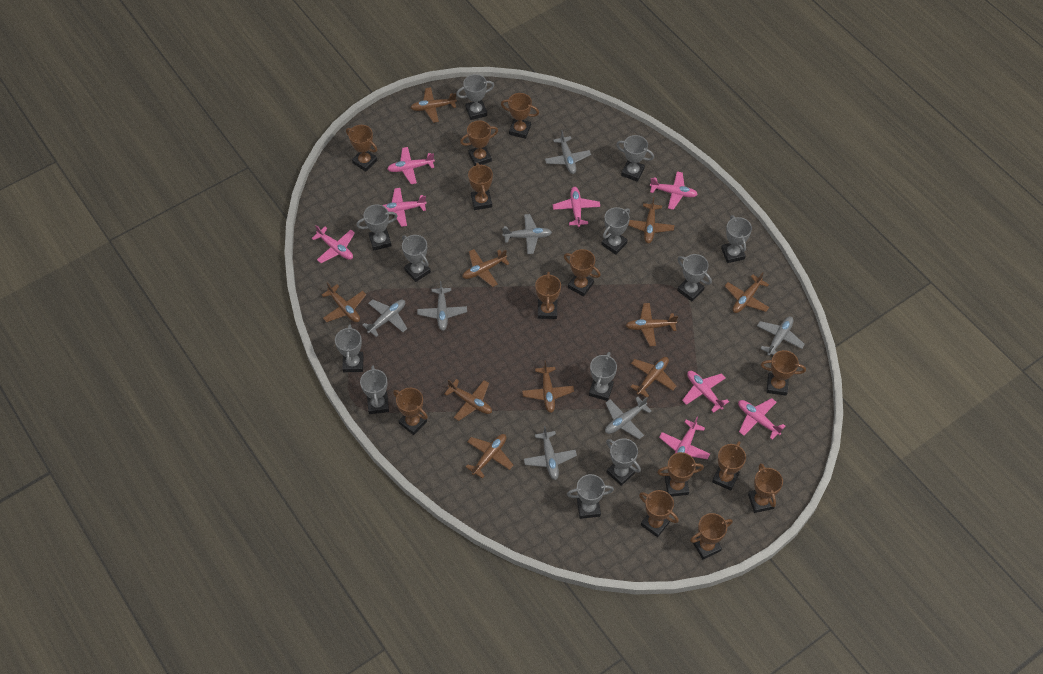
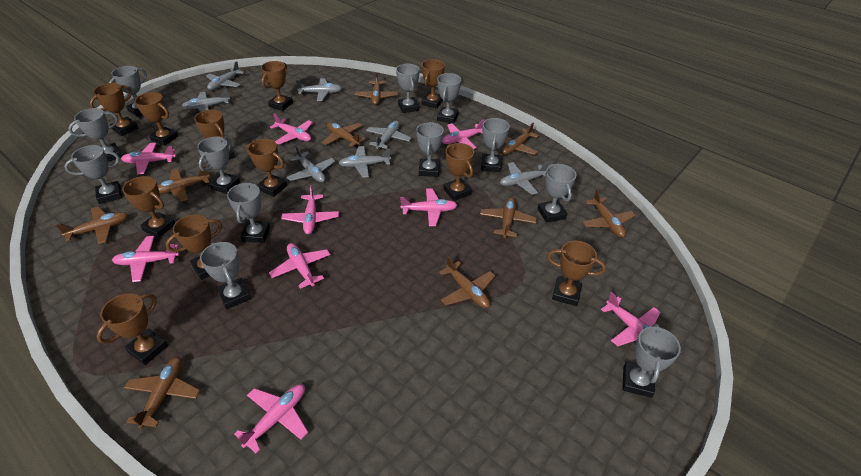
brown plane: [322,282,366,322] [410,87,457,123] [444,379,492,421] [463,249,510,287] [466,434,513,479] [522,361,574,413] [626,303,678,346] [628,197,674,243] [630,357,677,398] [725,272,770,313] = 10 -> [56,206,128,244] [124,357,200,429] [157,166,210,202] [322,122,366,147] [355,72,398,105] [439,256,495,308] [480,197,537,238] [501,123,539,155] [582,189,636,237] = 9
brown trophy: [346,125,377,172] [393,388,428,435] [460,120,498,166] [468,163,493,210] [501,93,539,139] [535,271,561,319] [564,249,601,296] [639,490,679,537] [657,452,704,497] [690,513,733,559] [712,441,746,490] [748,463,783,513] [761,350,806,396] = 13 -> [90,83,139,136] [97,293,168,365] [122,176,175,238] [135,92,178,146] [166,214,222,280] [194,110,235,160] [246,139,287,197] [261,61,293,111] [422,59,445,109] [443,143,474,201] [547,241,606,306] = 11
pink plane: [312,225,355,263] [382,188,427,227] [387,147,435,184] [553,187,600,227] [650,171,698,210] [659,417,710,459] [682,371,729,413] [738,398,785,440] = 8 -> [112,236,179,282] [121,143,176,174] [234,384,308,454] [269,243,330,289] [270,114,313,145] [281,185,339,234] [400,188,458,226] [442,120,485,149] [601,292,661,346] = 9

